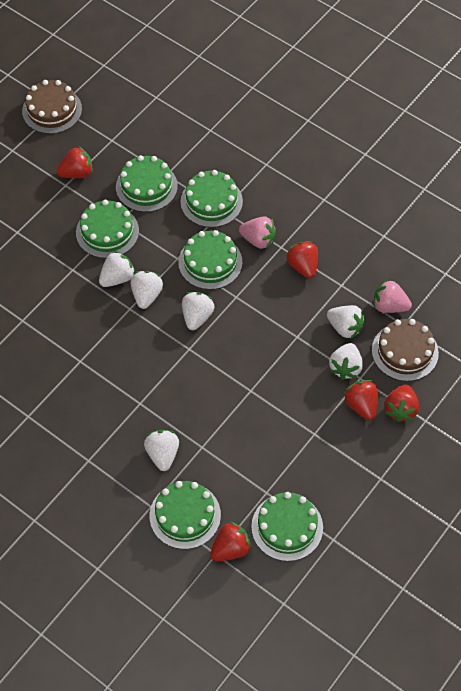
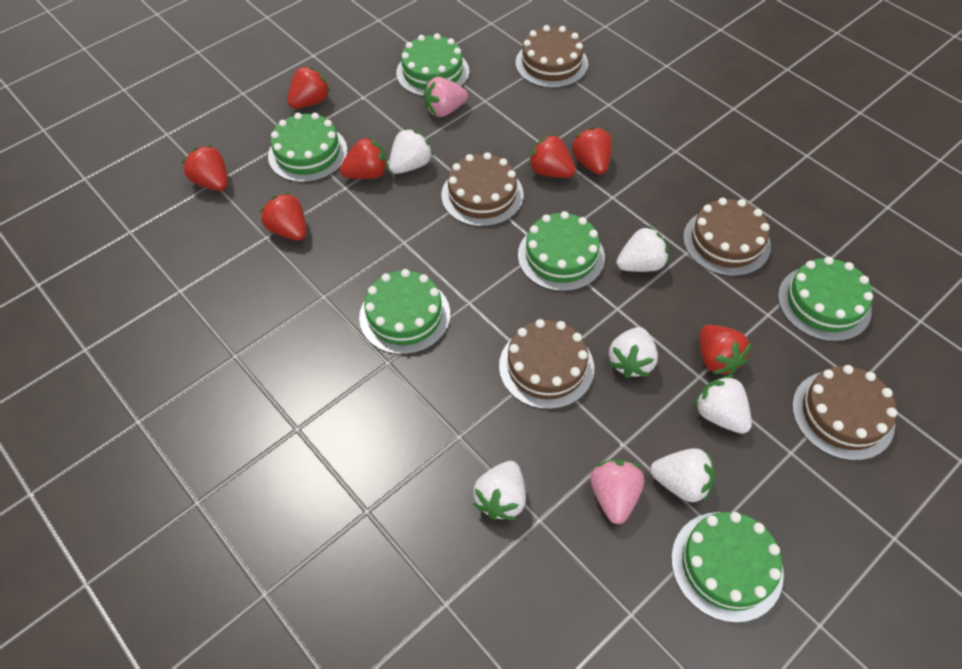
brown cake: [22,80,82,134] [372,319,439,381] = 2 -> [441,152,524,227] [499,319,594,409] [516,25,588,88] [683,198,771,276] [792,365,897,461] = 5
red strawberry: [57,147,93,178] [210,522,252,561] [286,241,318,279] [344,380,378,420] [385,384,419,422] = 5 -> [182,145,228,191] [260,192,306,241] [287,66,331,109] [340,136,387,179] [528,134,576,178] [571,127,612,175] [700,325,752,375] = 7

